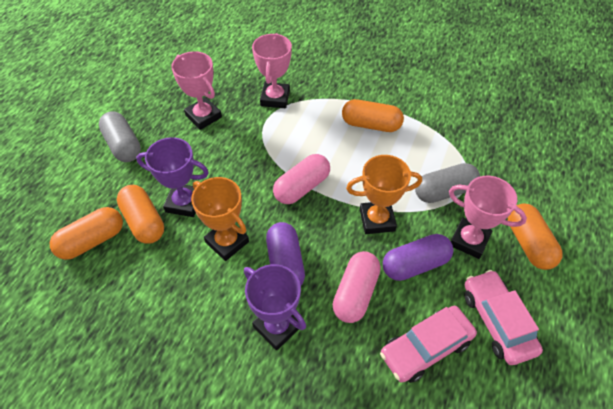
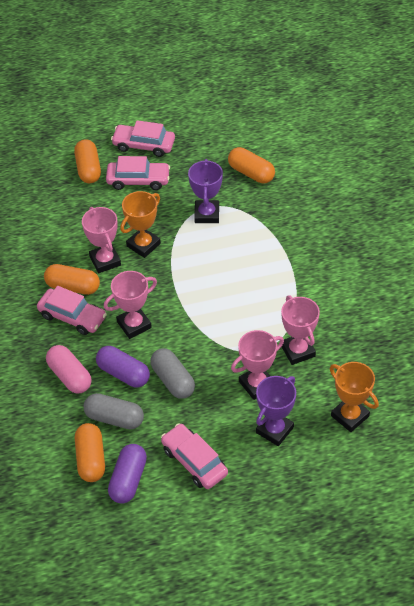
pink capsule: [273,154,330,204] [333,251,381,323] = 2 -> [46,345,91,393] = 1
pink car: [380,306,477,383] [464,270,543,365] = 2 -> [37,286,106,335] [106,156,170,190] [111,120,175,157] [161,423,228,489] = 4
pink trophy: [171,51,222,130] [252,33,292,108] [449,176,527,259] = 3 -> [82,207,121,273] [104,271,157,339] [231,330,284,400] [281,295,320,365] = 4

